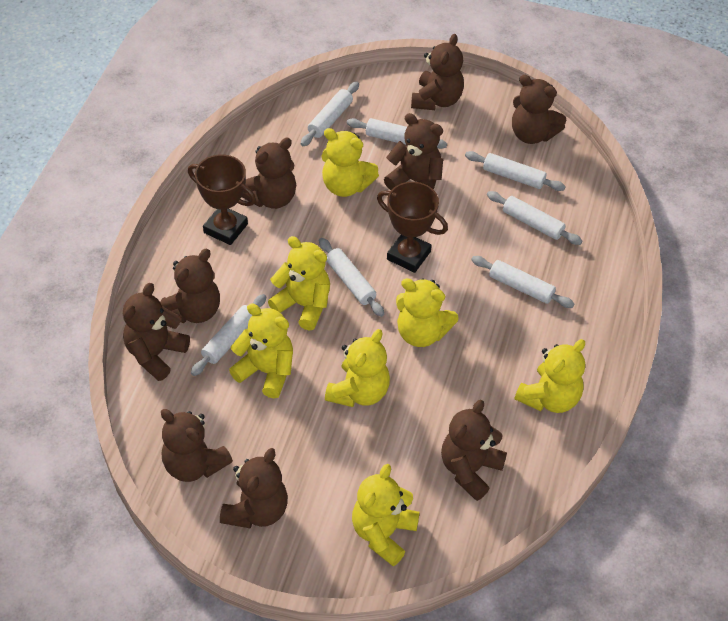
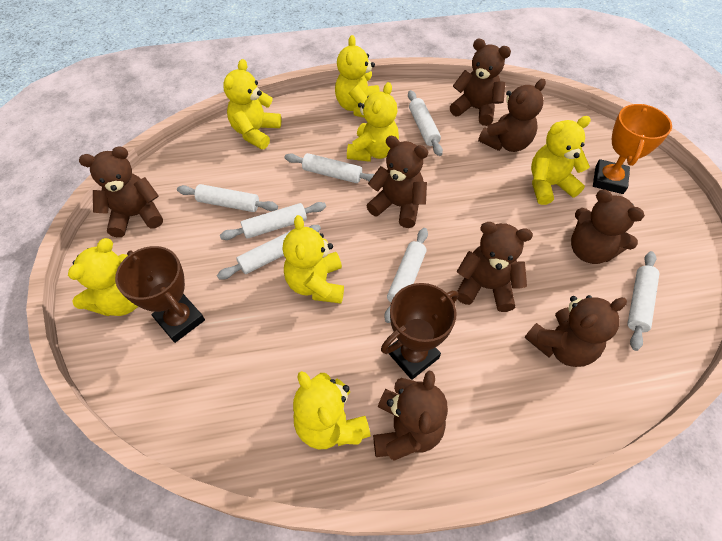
brown teddy bear: [123,283,190,381] [160,249,220,323] [161,409,233,482] [220,448,288,529] [242,138,296,209] [384,113,443,190] [411,34,464,110] [441,400,507,501] [512,75,566,144] = 9 -> [79,146,163,237] [367,136,428,228] [373,371,448,461] [450,39,511,126] [457,222,533,312] [478,79,546,152] [524,295,627,367] [571,189,645,264] = 8
orange trophy: none = 0 -> [593,104,672,194] = 1

